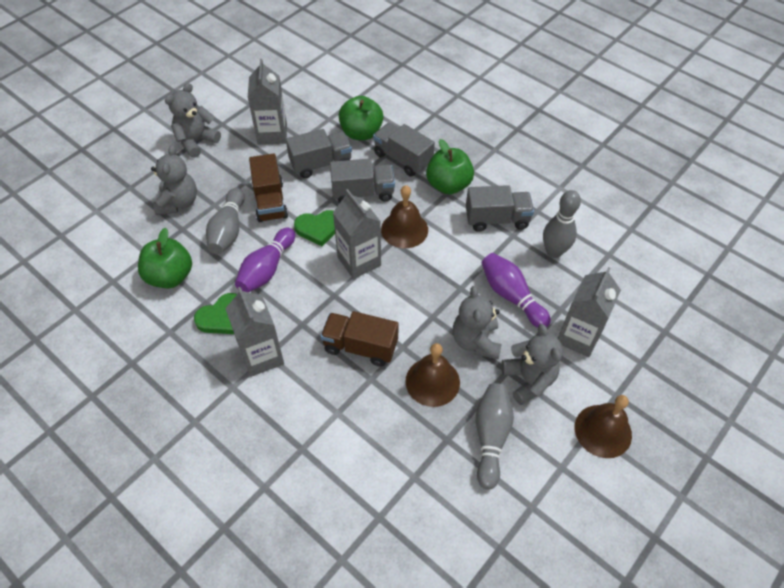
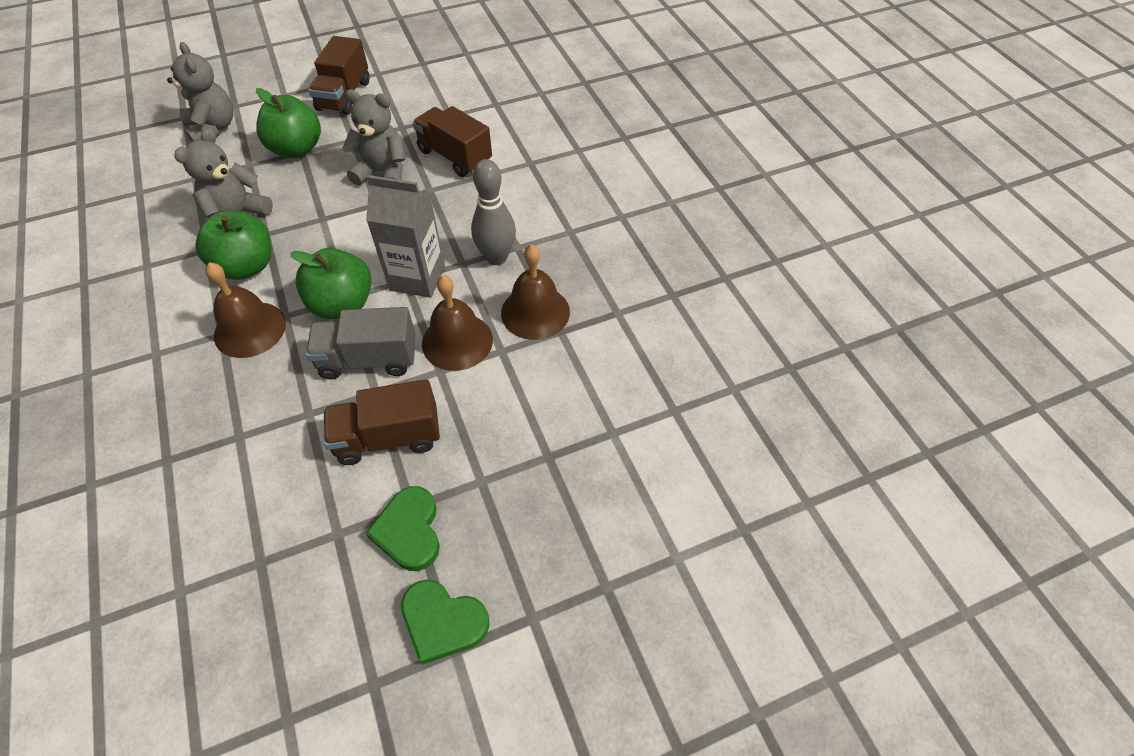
brown truck: [249,154,288,222] [321,311,399,367] = 2 -> [308,36,369,114] [324,379,440,465] [412,106,492,177] = 3
grey bowling pin: [206,188,245,254] [476,383,514,490] [543,190,581,258] = 3 -> [471,159,516,265] = 1
grey carton: [225,287,284,377] [248,59,287,145] [333,189,381,279] [558,267,621,357] = 4 -> [366,175,445,298] = 1
grey teddy bear: [151,145,197,215] [165,83,221,158] [453,286,501,359] [501,324,563,405] = 4 -> [167,42,233,142] [174,128,273,218] [342,90,406,185] = 3
grey truck: [286,129,352,178] [330,159,395,203] [373,123,435,177] [466,185,534,232] = 4 -> [306,307,416,379] = 1
purple bowling pin: [235,228,295,292] [481,253,551,328] = 2 -> none = 0

